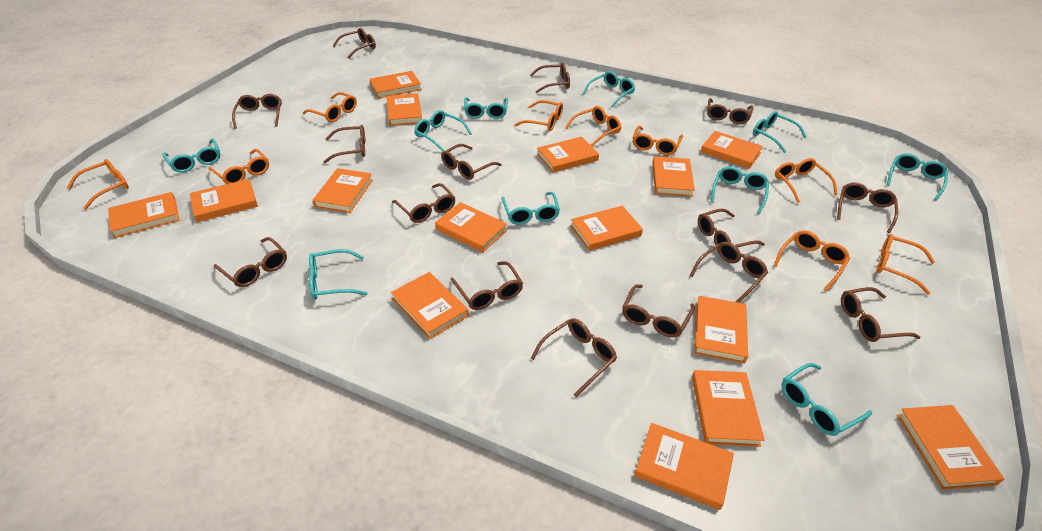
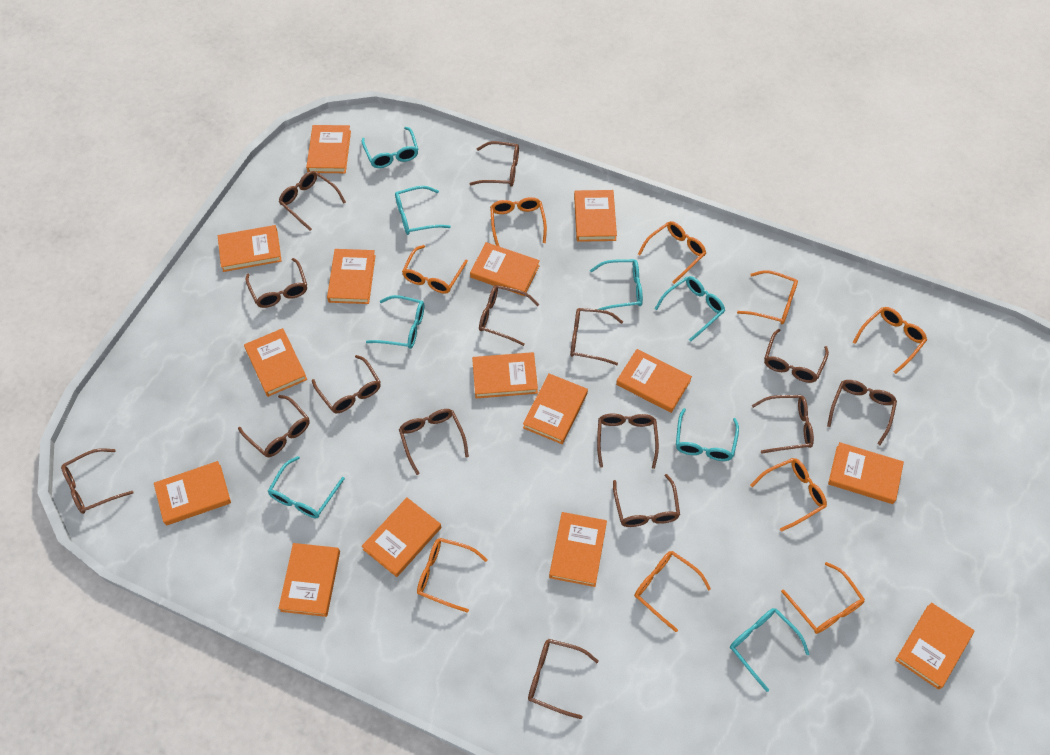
turquoise glasses: [162,139,220,173] [309,249,368,300] [414,110,472,152] [464,97,508,119] [501,192,560,225] [583,71,635,107] [711,166,769,214] [753,111,807,153] [781,363,872,436] [887,153,948,201] = 10 -> [268,456,345,518] [361,127,418,168] [366,295,424,349] [395,186,451,235] [590,259,643,310] [655,276,725,342] [676,408,739,461] [730,608,809,692] = 8

